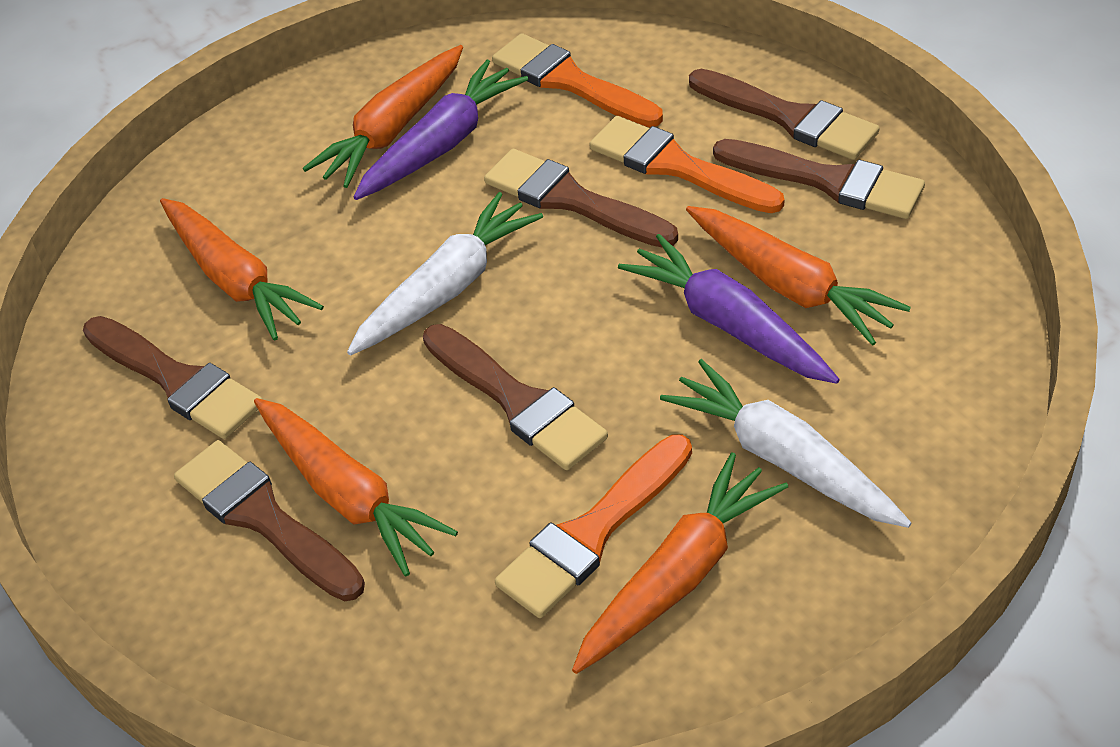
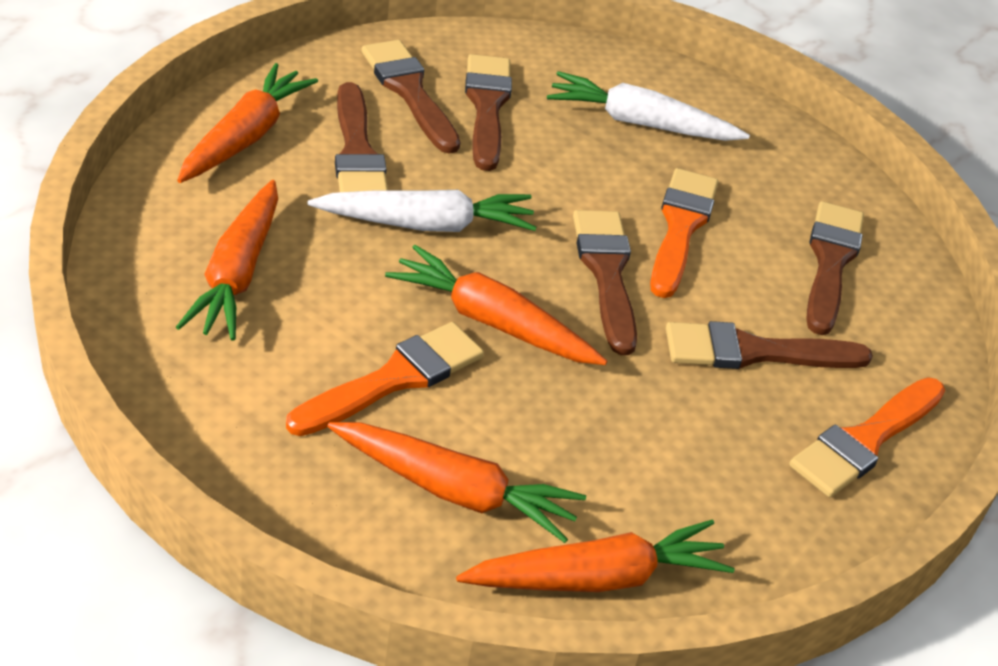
purple carrot: [353,60,528,200] [618,234,840,384] = 2 -> none = 0

